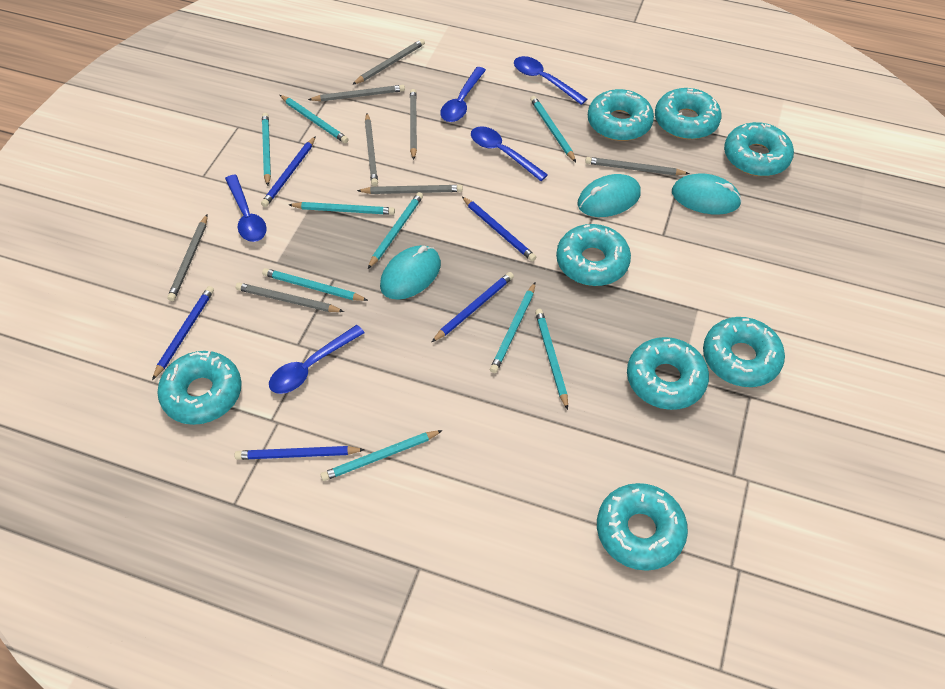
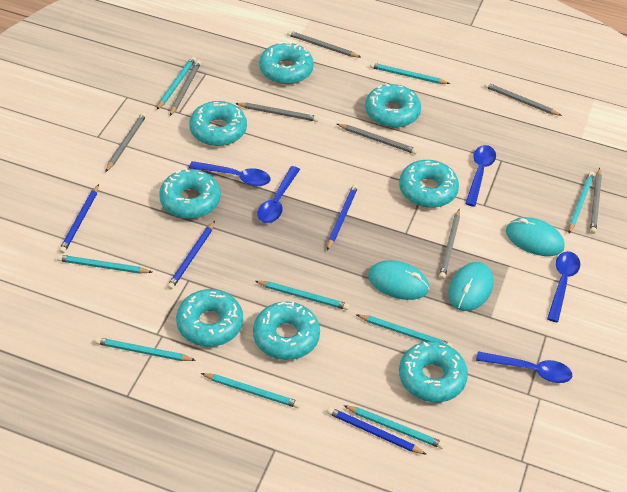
blue pencil: [152,286,214,380] [234,446,365,460] [261,136,316,207] [432,272,514,342] [462,197,536,261] = 5 -> [59,184,99,253] [167,221,215,290] [327,184,358,251] [327,407,427,455] = 4

